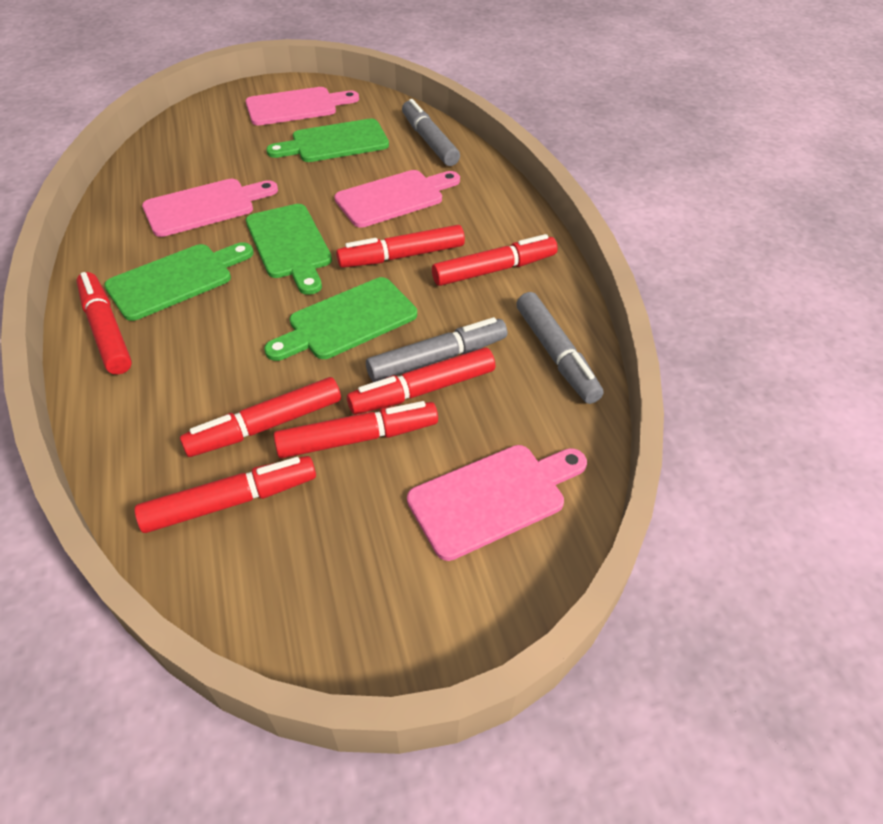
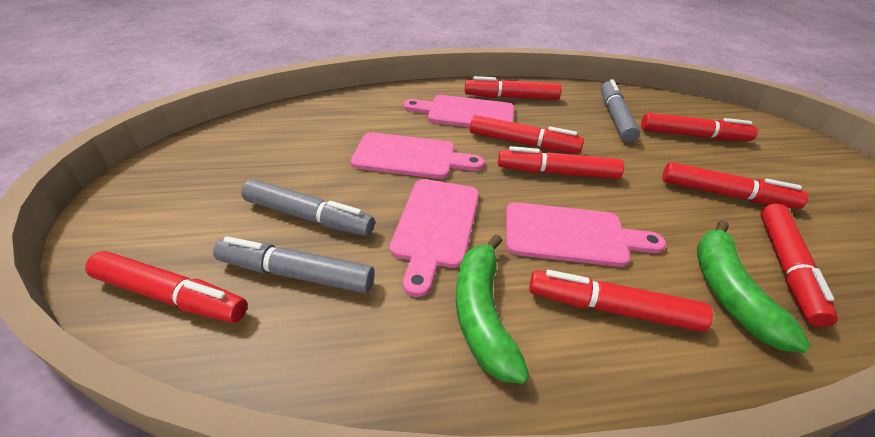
green banana: none = 0 -> [456,234,530,384] [697,220,811,353] = 2
green cutting board: [104,242,254,321] [246,204,332,295] [264,277,417,361] [266,119,389,162] = 4 -> none = 0
red marker: [76,272,132,374] [134,456,316,533] [180,377,341,457] [274,401,438,458] [336,225,465,268] [347,347,495,415] [432,234,558,286] = 7 -> [85,251,248,323] [465,76,562,100] [470,115,584,153] [498,146,624,179] [529,270,713,332] [641,113,758,141] [662,162,808,209] [760,204,838,327] = 8

